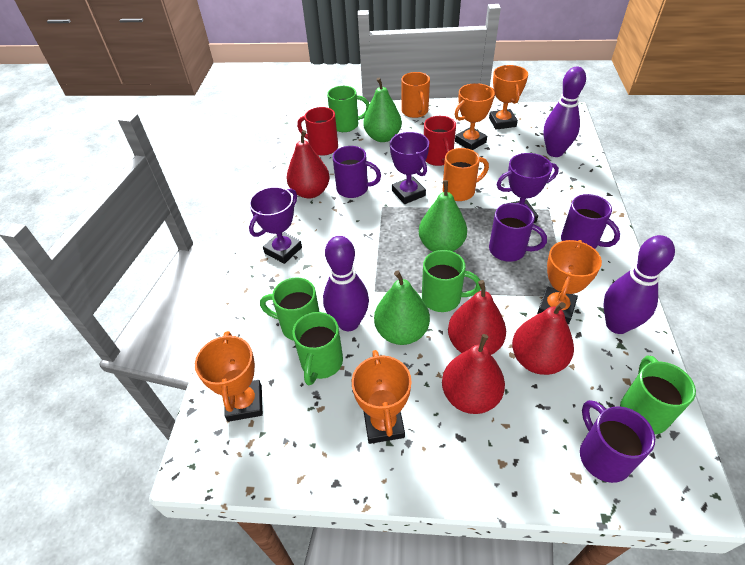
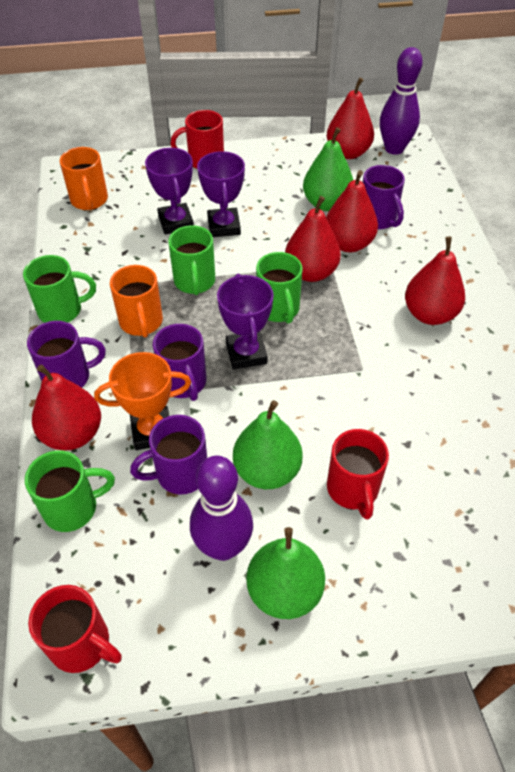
green mug: [260,278,319,341] [292,312,343,385] [327,86,369,132] [422,250,481,312] [620,356,696,434] = 5 -> [23,255,96,323] [25,450,115,532] [168,225,215,295] [256,252,302,323] = 4
orange trophy: [195,331,263,422] [352,350,411,444] [454,83,495,150] [489,65,528,130] [537,240,602,324] = 5 -> [94,352,191,450] = 1
purple bowling pin: [323,236,369,331] [544,67,586,157] [603,235,675,334] = 3 -> [190,456,253,561] [380,47,423,155] = 2
red mug: [297,107,338,156] [424,116,456,166] = 2 -> [28,585,122,673] [170,110,224,169] [327,429,389,519] = 3
red pear: [287,130,330,198] [442,334,505,414] [448,280,506,355] [512,302,574,375] = 4 -> [32,365,101,450] [285,196,341,282] [326,170,378,252] [327,78,374,159] [405,237,465,325] = 5

